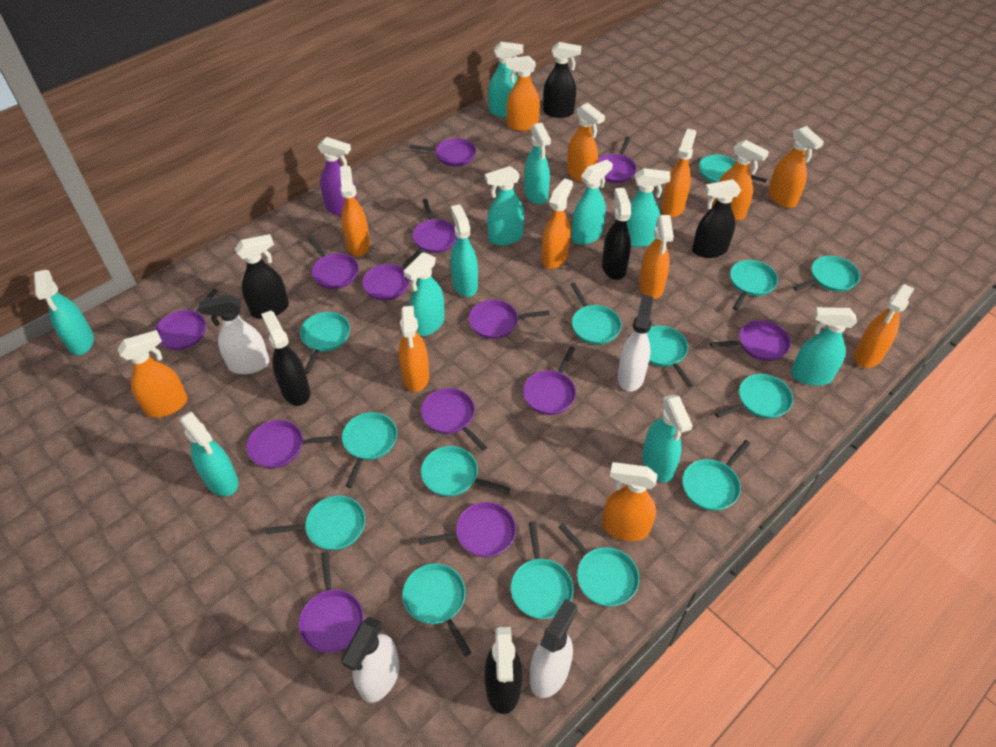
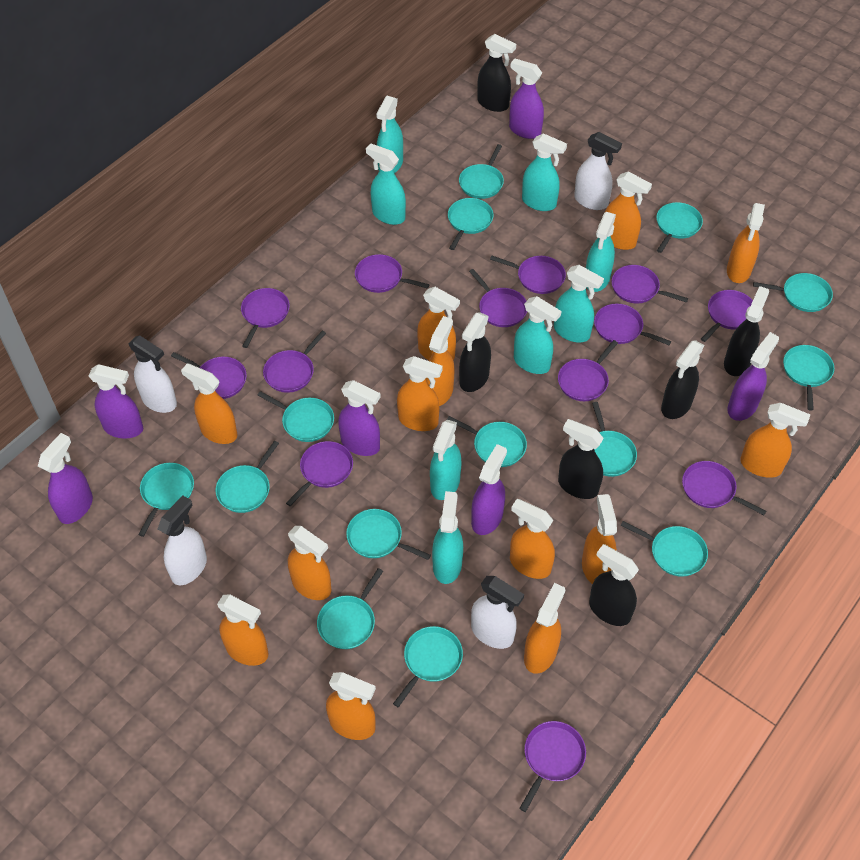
orange spray bottle: [118,330,188,418] [340,166,370,257] [399,306,429,392] [506,56,540,131] [542,178,573,269] [567,103,605,183] [602,462,657,541] [639,215,674,299] [662,129,696,217] [712,140,769,221] [768,126,824,208] [854,284,914,368] = 12 -> [181,363,238,444] [217,594,268,666] [288,526,331,600] [326,672,376,740] [397,356,443,431] [417,287,460,360] [426,316,454,406] [510,499,555,579] [524,583,565,674] [582,494,617,584] [605,171,652,250] [727,203,765,283] [740,403,810,478] = 13
purple spray bottle: [317,137,358,216] = 1 -> [38,433,93,524] [88,364,143,438] [338,380,381,456] [471,444,507,535] [509,59,544,139] [727,332,779,421] = 6
turquoise spray bottle: [34,270,94,355] [179,412,239,496] [404,252,445,336] [450,204,478,297] [485,166,524,246] [488,42,523,117] [524,123,551,205] [571,160,613,245] [627,168,671,247] [642,395,693,482] [791,307,857,386] = 11 -> [366,143,406,225] [376,96,403,173] [430,420,461,500] [432,491,463,584] [514,296,562,374] [522,133,567,211] [554,265,604,342] [586,212,616,292] = 8

